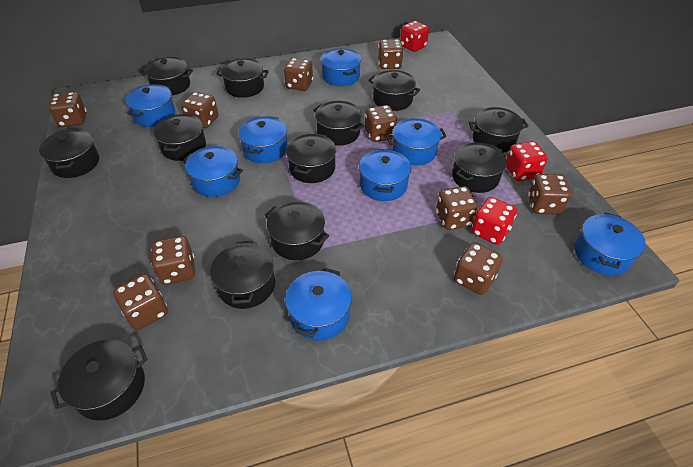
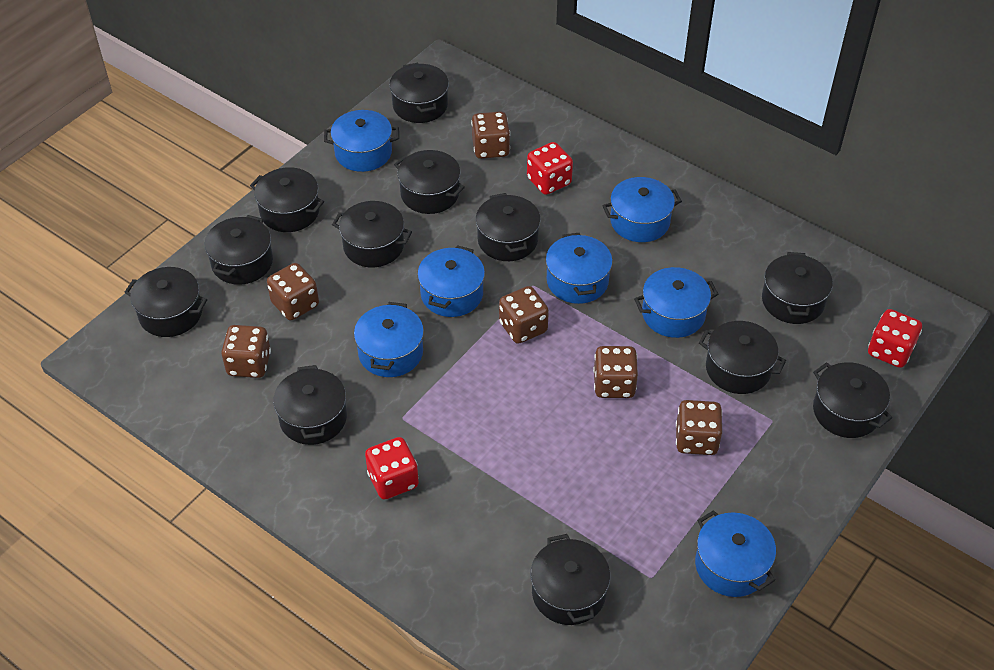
blue pot: [125,84,175,127] [183,146,243,197] [238,116,287,163] [285,268,352,341] [321,48,361,86] [359,149,411,201] [386,118,447,166] [575,212,646,275] = 8 -> [324,110,399,172] [354,302,424,377] [417,245,485,317] [546,233,613,304] [602,177,682,242] [634,267,718,338] [695,510,776,597] = 7
brown dice: [48,92,87,127] [113,274,168,330] [152,236,195,285] [181,92,218,128] [284,58,313,91] [365,105,397,142] [378,39,404,69] [436,186,478,230] [454,242,503,295] [528,174,571,215] = 10 -> [221,325,271,378] [267,263,319,320] [471,111,510,159] [499,286,549,344] [593,346,638,398] [676,400,722,455] = 6

